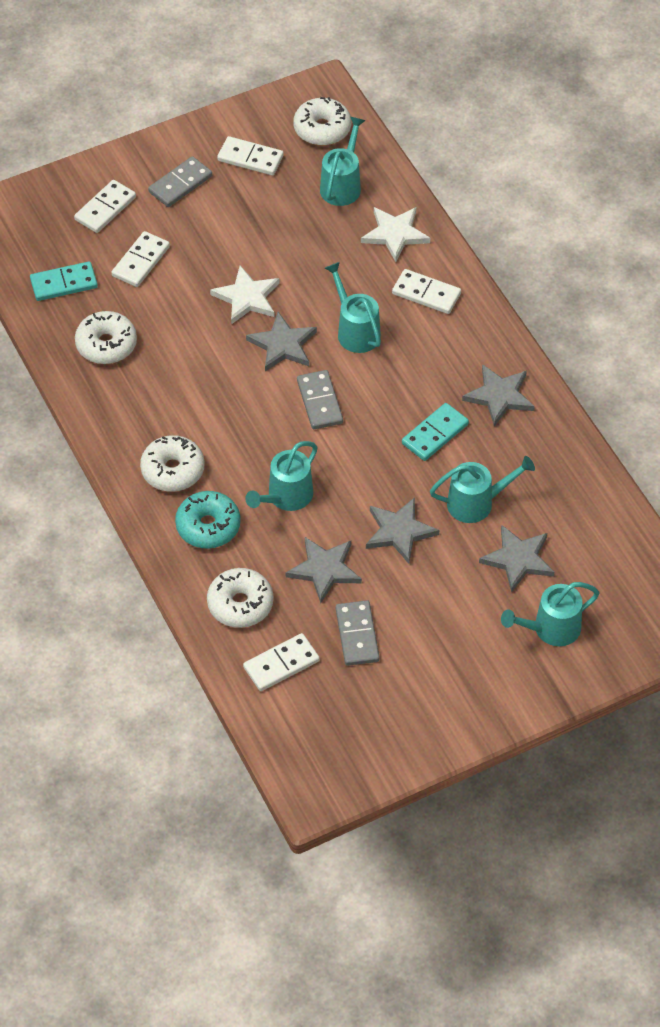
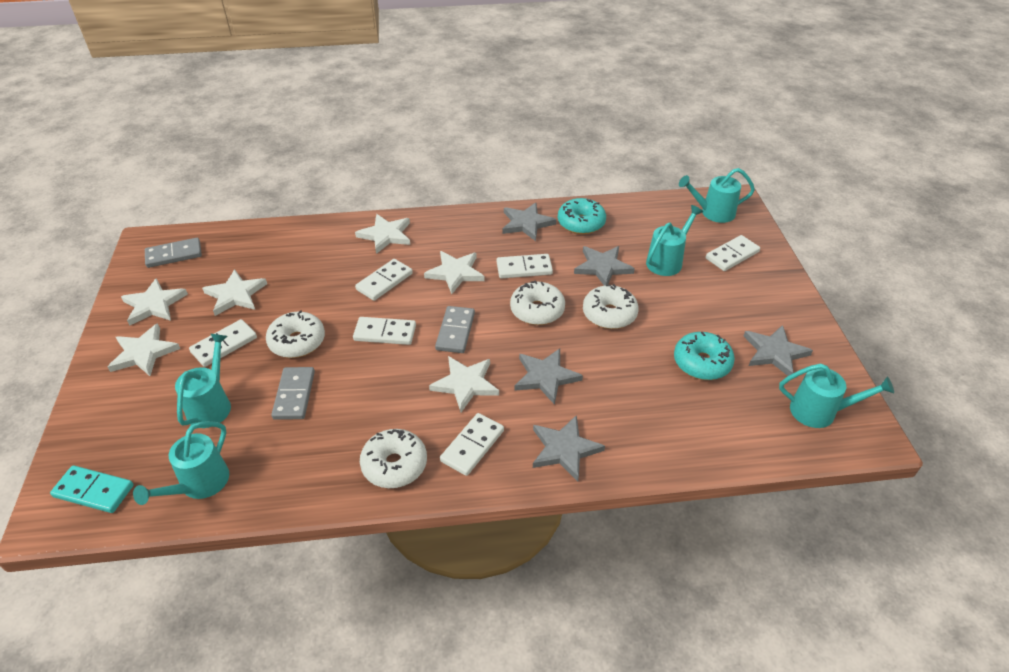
turquoise domino: [30,261,98,301] [402,403,469,461] = 2 -> [50,465,133,513] = 1
turquoise donut: [175,491,241,549] = 1 -> [558,198,606,234] [674,332,735,380] = 2
white domino: [74,180,136,233] [112,231,170,287] [217,136,284,176] [243,633,320,691] [392,269,461,314] = 5 -> [189,319,257,367] [353,317,416,345] [355,259,413,301] [440,413,504,476] [497,254,553,278] [706,235,760,271] = 6
white star: [210,266,279,324] [361,207,430,262] = 2 -> [108,323,180,376] [121,278,188,326] [202,269,267,316] [355,214,410,254] [424,251,485,294] [429,356,499,412] = 6

